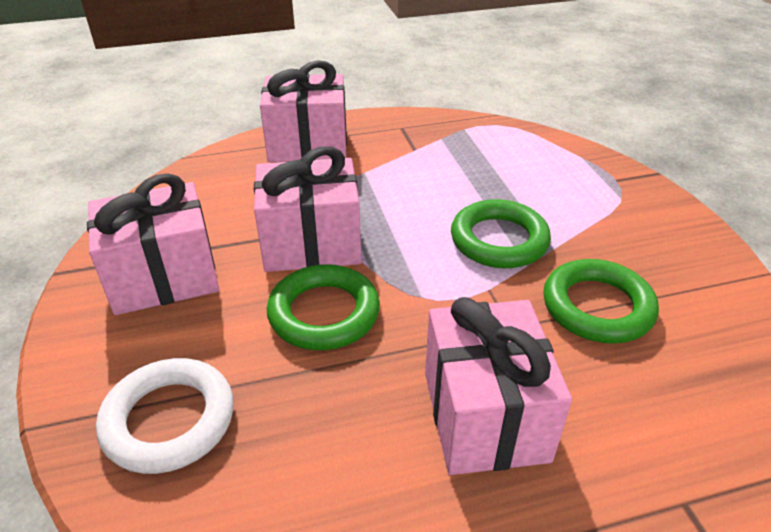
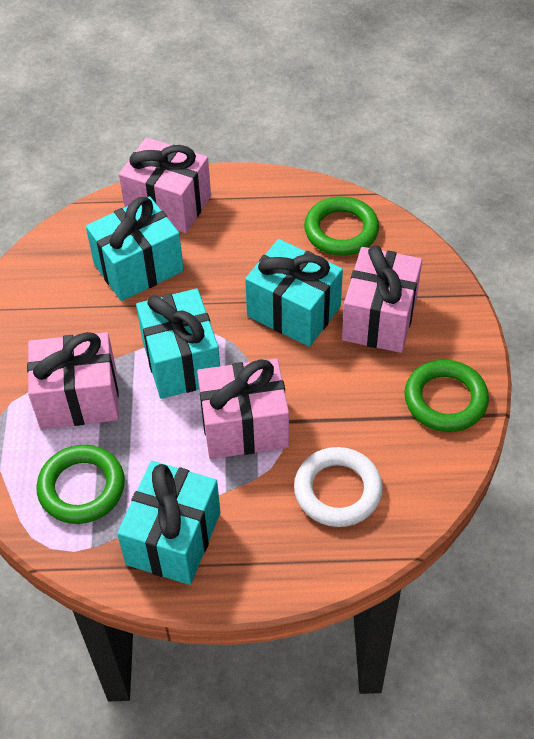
turquoise gift: none = 0 -> [86,196,184,301] [117,461,221,585] [136,288,220,399] [245,239,343,347] = 4

